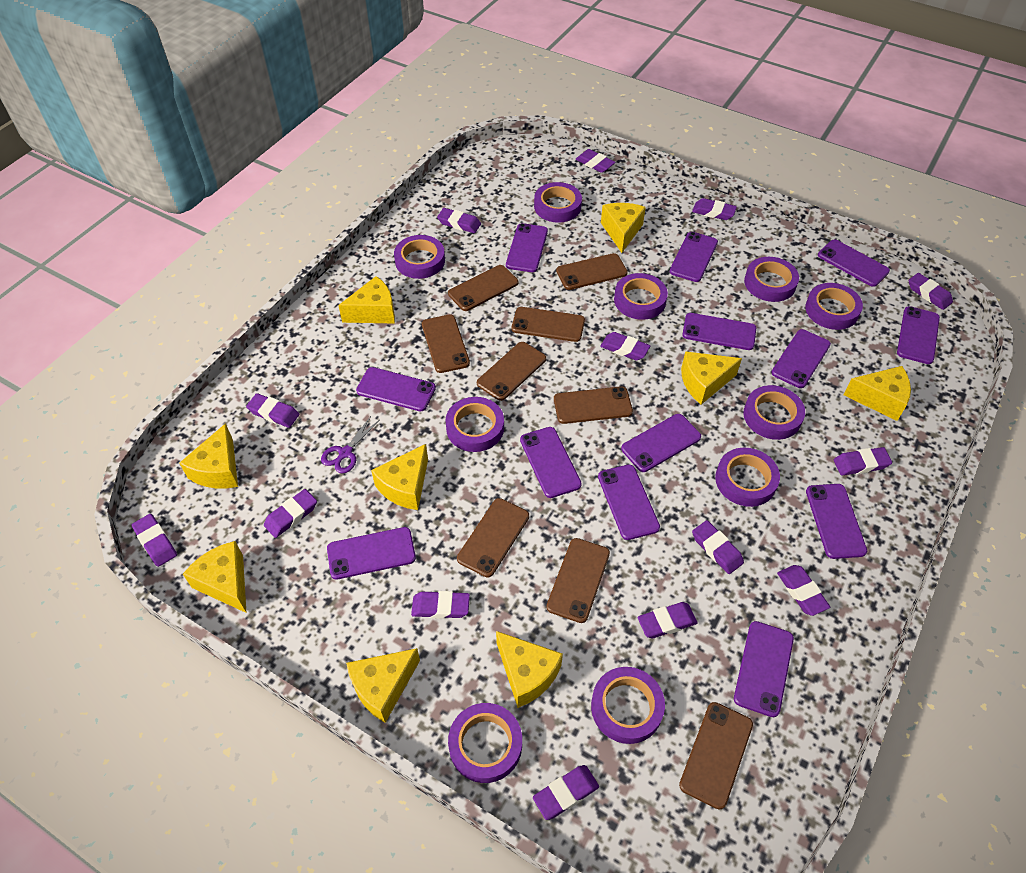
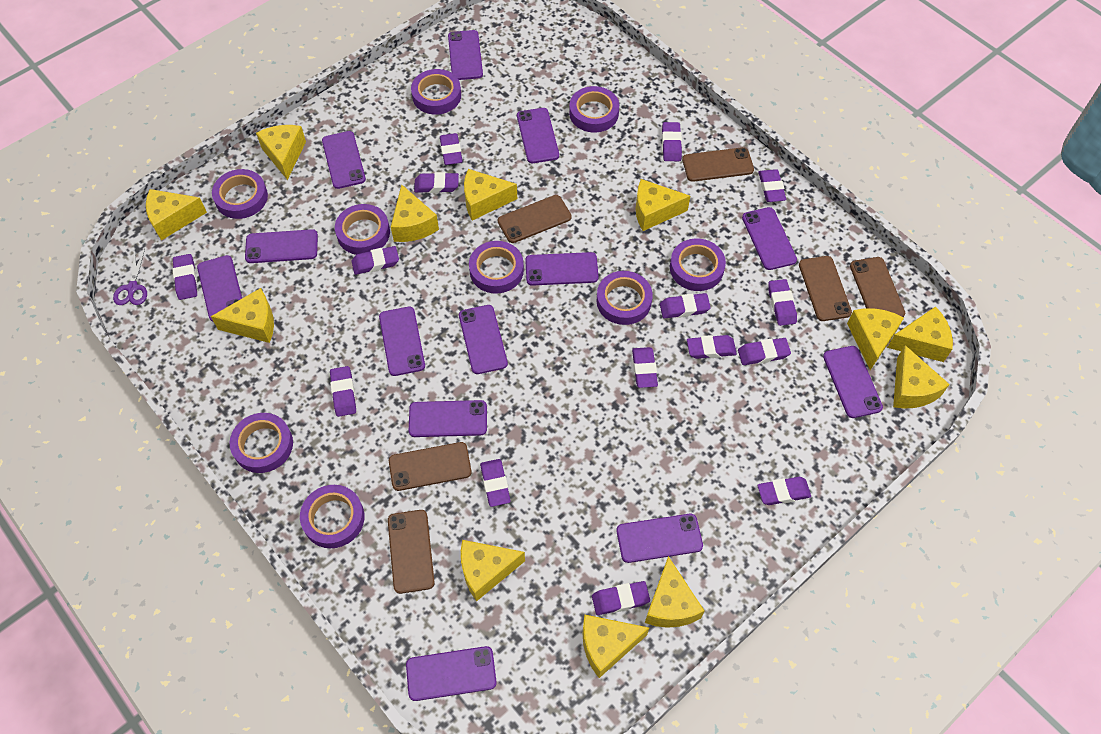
brown phone: [422,314,470,373] [448,265,518,311] [457,498,529,577] [477,342,546,401] [512,307,585,342] [546,538,610,623] [554,386,633,424] [556,253,628,290] [679,702,753,809] = 9 -> [388,510,435,594] [389,442,472,491] [498,195,572,243] [682,147,754,182] [799,256,852,321] [850,257,905,317] = 6
purple eraser: [132,514,177,567] [246,393,299,428] [264,489,317,538] [411,591,470,619] [437,208,481,233] [533,765,599,820] [576,149,615,173] [600,332,650,360] [638,602,698,638] [692,198,737,220] [692,520,744,574] [777,565,830,616] [834,447,892,475] [909,273,953,310] = 14 -> [173,254,197,300] [330,366,356,417] [352,246,399,275] [414,172,459,193] [440,133,463,165] [480,459,511,507] [592,581,650,615] [632,347,658,388] [660,293,711,318] [662,122,682,161] [687,335,737,359] [738,338,791,365] [757,477,811,505] [758,169,786,202] [768,279,797,326] = 15
purple tape: [394,235,445,279] [445,397,504,452] [448,703,522,783] [534,182,582,223] [591,667,665,744] [614,273,668,320] [715,448,780,507] [743,385,805,440] [744,257,799,302] [805,283,863,330] = 10 -> [212,169,268,219] [229,413,293,473] [300,485,364,548] [335,204,390,255] [411,69,461,115] [469,241,524,294] [569,86,619,133] [596,271,653,325] [670,238,726,291] = 9
yellow cheese: [179,423,238,488] [183,541,247,613] [338,276,395,324] [346,648,420,723] [371,444,428,510] [496,631,563,708] [601,203,646,253] [681,351,742,405] [844,366,911,421] = 9 -> [146,189,207,241] [211,288,274,343] [256,125,306,180] [391,185,439,242] [461,540,525,601] [464,169,517,221] [583,614,649,678] [636,179,690,231] [645,556,705,628] [847,308,904,370] [887,306,953,362] [893,345,950,409] = 12

